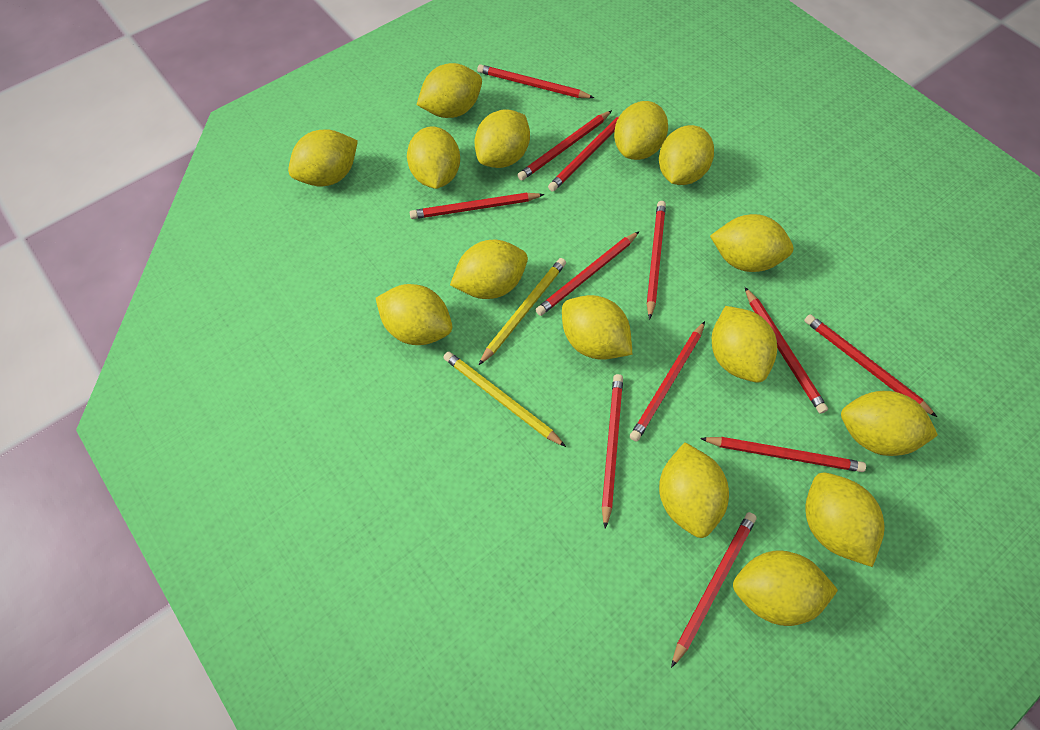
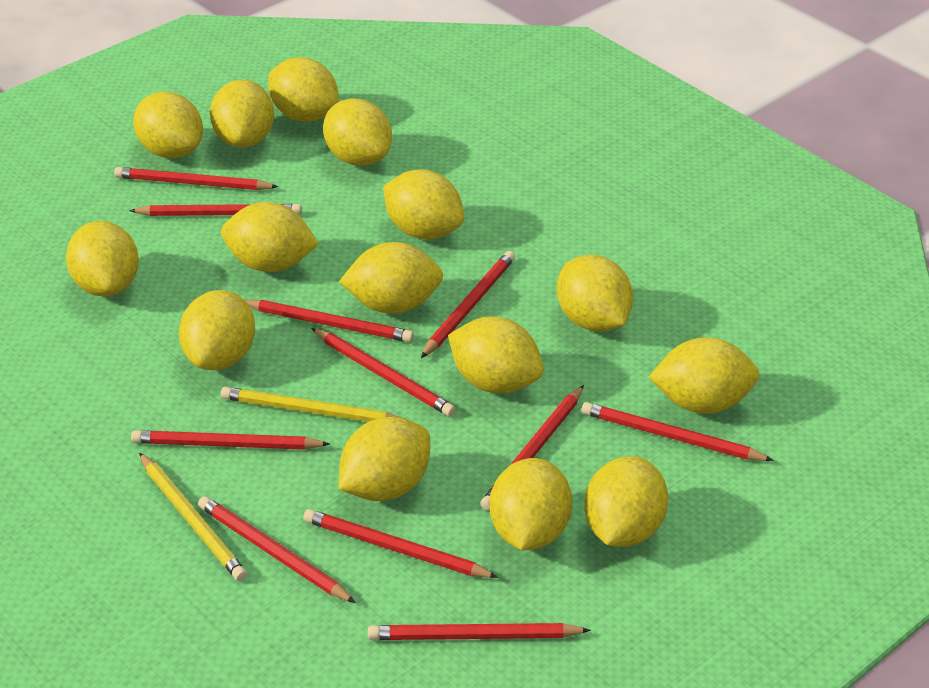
red pencil: [410,193,544,219] [477,64,594,98] [517,110,612,181] [536,231,639,316] [548,116,619,192] [602,374,623,529] [630,321,705,442] [647,201,666,320] [671,512,757,668] [700,437,866,472] [745,287,828,414] [804,314,937,417] = 12 -> [114,167,279,190] [129,204,302,216] [131,430,330,450] [198,496,356,603] [245,300,414,342] [303,509,498,578] [311,328,456,416] [368,623,591,640] [421,251,515,358] [480,385,584,510] [581,402,774,461] = 11

